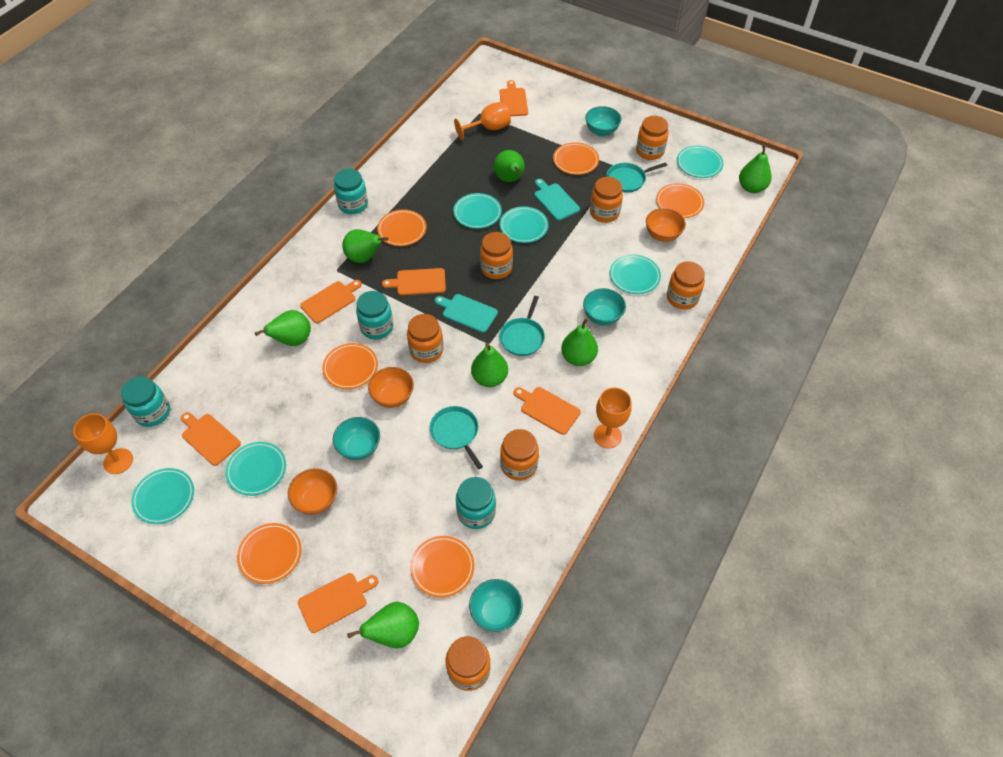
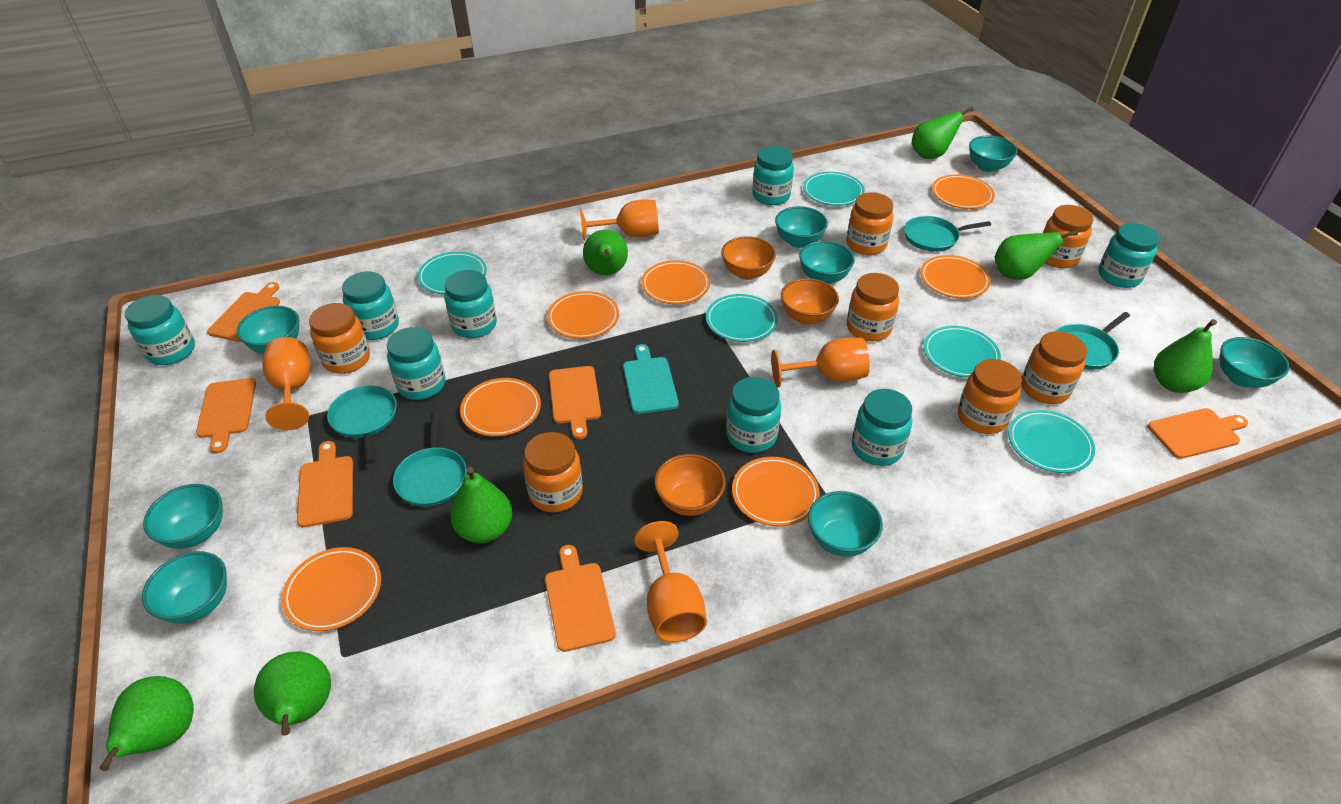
orange goblet: [73,413,133,474] [454,101,511,140] [594,387,632,448] = 3 -> [262,337,311,430] [580,200,659,241] [634,521,707,642] [771,337,870,387] = 4
orange plate: [237,523,302,584] [322,343,378,389] [377,209,427,246] [410,536,474,598] [553,142,599,175] [656,183,704,218] = 6 -> [282,547,381,631] [460,378,541,436] [547,291,619,339] [641,260,710,304] [732,457,820,527] [920,255,991,298] [932,174,995,209] = 7
turquoise bowl: [333,417,380,460] [469,579,523,632] [583,288,626,326] [585,106,621,136] = 4 -> [142,551,227,623] [143,484,223,549] [236,306,299,353] [775,206,828,248] [799,241,855,284] [808,491,883,557] [969,135,1018,172] [1219,337,1290,388] = 8
turquoise cutting board: [435,294,498,333] [534,179,580,221] = 2 -> [623,344,679,414] = 1
turquoise jar: [121,376,170,427] [334,169,368,214] [356,291,393,340] [456,477,496,529] = 4 -> [125,295,195,365] [342,272,399,340] [387,327,445,400] [444,270,497,338] [726,377,781,453] [752,146,794,205] [852,389,912,466] [1098,223,1159,288] = 8
turquoise pan: [430,406,483,469] [499,296,545,356] [606,162,667,193] = 3 -> [327,386,397,463] [393,412,467,507] [904,216,991,252] [1056,312,1130,370] = 4
turquoise plate: [131,468,194,524] [225,442,286,496] [453,193,502,229] [499,206,549,243] [609,254,661,294] [677,146,723,178] = 6 -> [417,252,487,294] [706,294,778,342] [803,172,865,206] [924,326,1001,378] [1008,410,1095,473] = 5

